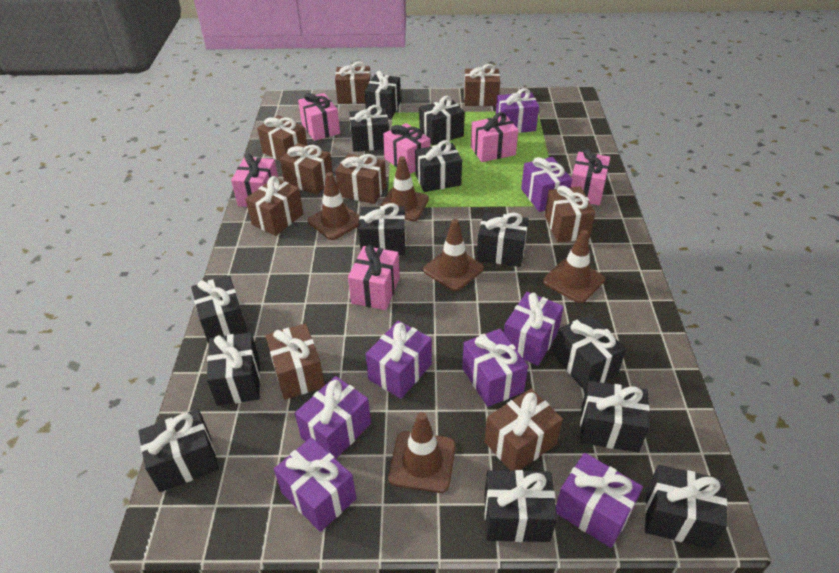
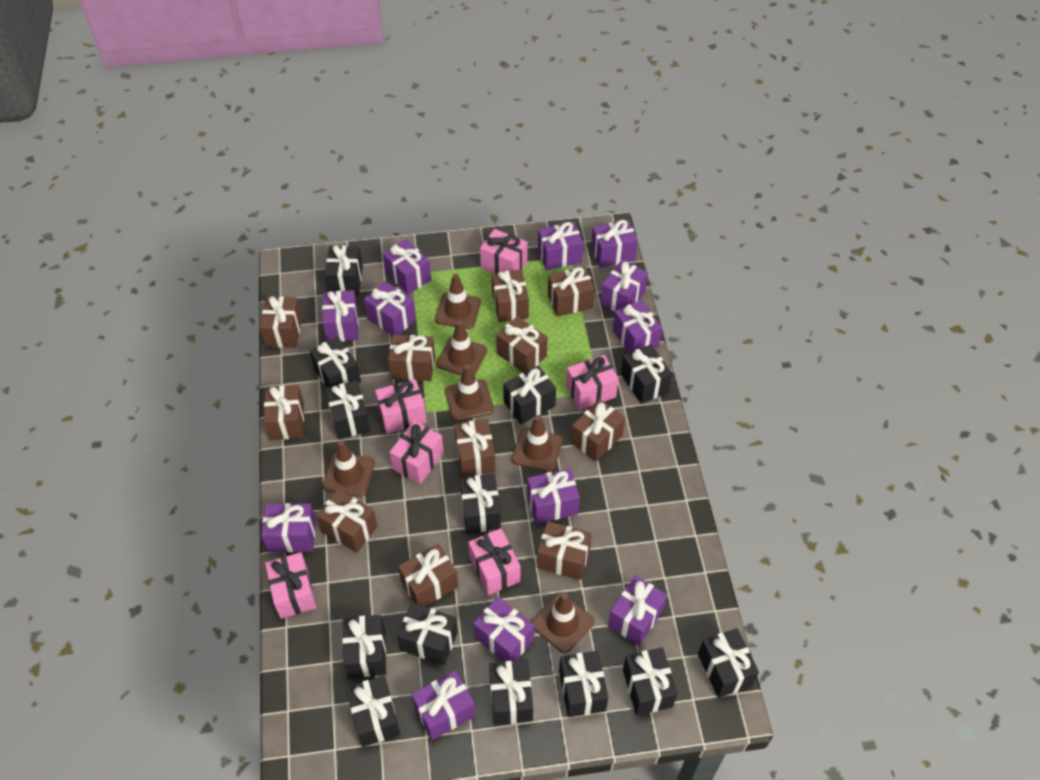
brown gift: [246,176,304,236] [257,115,307,161] [266,323,325,400] [280,143,333,194] [335,62,371,104] [335,154,386,204] [464,64,500,106] [484,388,563,471] [545,185,595,243] = 9 -> [259,296,302,348] [264,385,304,440] [316,489,377,553] [388,334,435,381] [398,544,458,607] [455,419,495,477] [492,269,529,322] [496,316,548,373] [537,521,592,580] [548,267,595,317] [571,399,625,462] = 11
brown traffic cone: [308,172,359,240] [381,156,429,221] [388,412,456,493] [423,219,484,291] [543,230,605,303] = 5 -> [323,440,375,497] [435,274,481,329] [436,321,487,376] [445,364,494,421] [512,415,563,472] [531,593,594,653] = 6
purple gift: [274,437,356,532] [295,376,371,459] [366,321,432,399] [462,329,528,407] [496,88,539,133] [504,292,564,366] [521,157,572,212] [556,453,643,548] = 8 -> [261,503,316,552] [322,290,359,342] [364,281,416,335] [382,239,431,294] [411,670,476,740] [473,597,535,662] [527,468,580,524] [538,222,583,270] [591,220,638,268] [600,260,648,311] [608,575,667,646] [613,300,662,353] = 12

